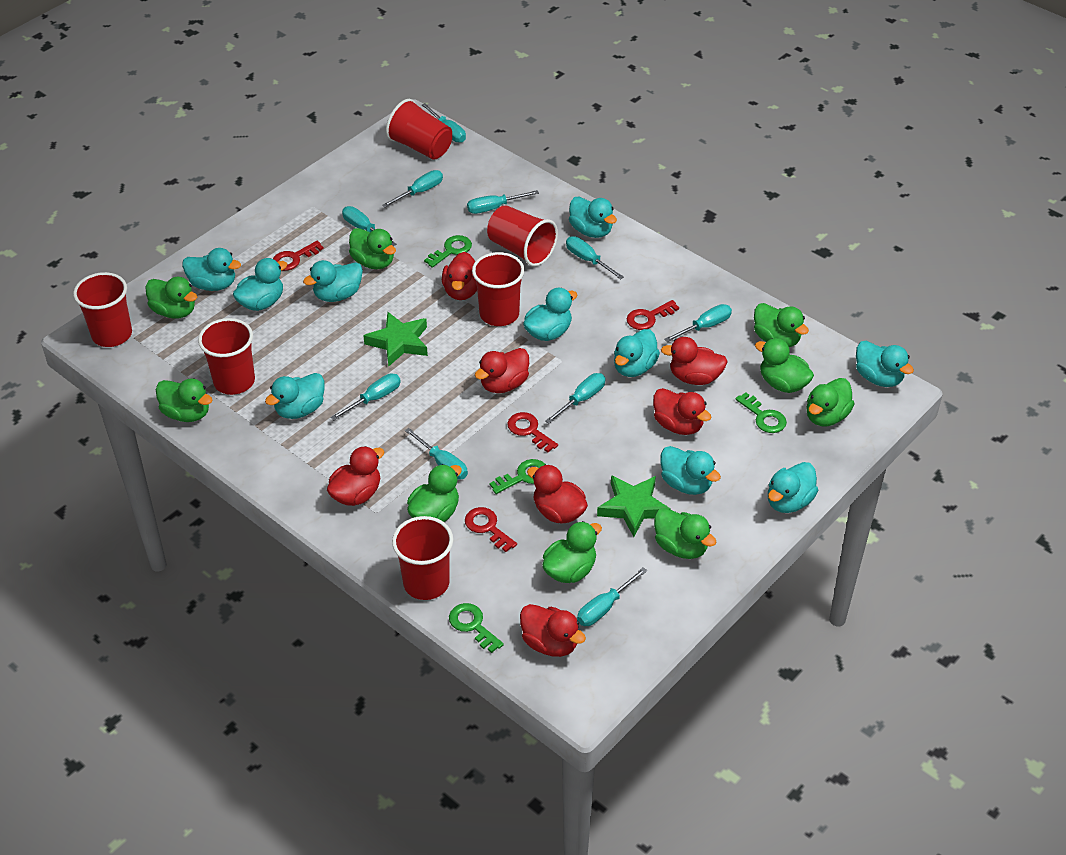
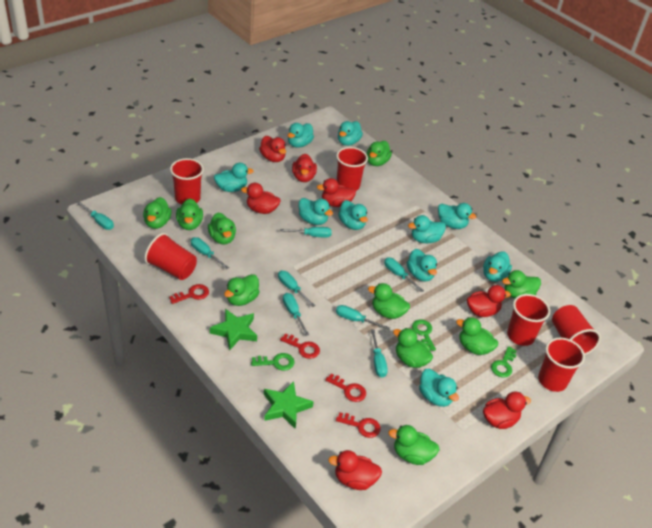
green duck: [145,277,197,319] [156,379,212,422] [349,228,396,269] [407,464,462,522] [542,521,602,583] [654,508,716,559] [754,303,809,347] [755,338,814,393] [806,378,854,427] = 9 -> [143,197,171,229] [176,199,203,230] [208,213,236,244] [224,274,260,306] [366,141,392,166] [368,283,410,319] [388,425,440,465] [393,328,433,368] [456,317,498,355] [502,270,541,299] = 10
green key: [424,235,472,268] [449,603,504,653] [490,459,546,494] [736,392,787,433] = 4 -> [251,353,294,371] [412,319,436,351] [491,346,517,377] = 3
turquoise screwdriver: [330,373,401,420] [342,206,396,246] [382,170,443,207] [405,428,468,480] [422,103,466,143] [467,190,539,214] [545,373,606,424] [566,236,624,280] [577,567,647,626] [664,304,732,342] = 10 -> [77,201,114,230] [191,237,229,269] [278,271,315,307] [280,227,332,237] [283,293,309,336] [336,305,390,330] [371,330,388,377] [384,258,424,292] = 8

